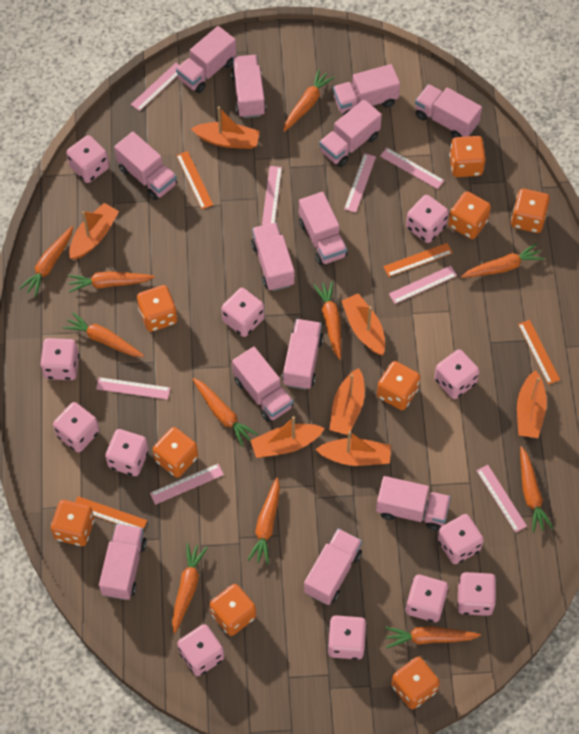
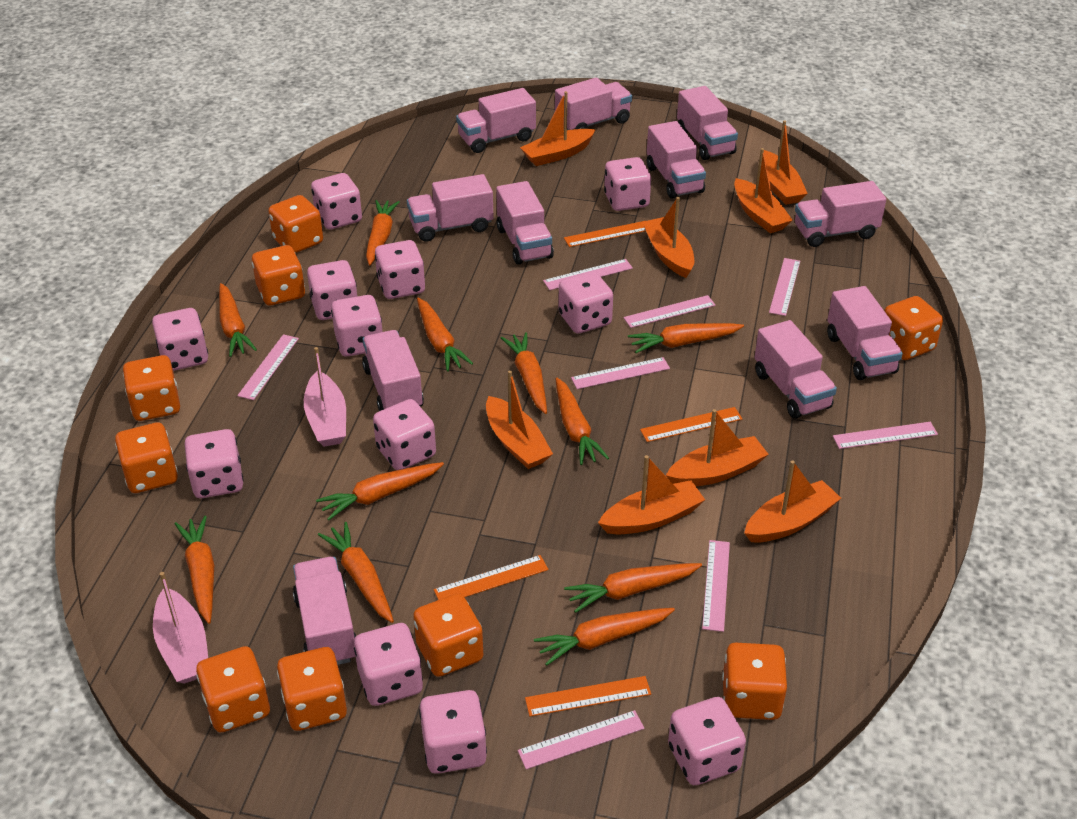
orange boat: [69,203,119,260] [191,106,260,149] [250,416,325,458] [315,431,391,466] [329,368,365,435] [342,293,385,355] [517,370,547,438] = 7 -> [486,370,553,469] [520,91,596,166] [598,455,705,534] [642,197,694,278] [666,409,769,486] [734,148,793,233] [744,460,841,542] [764,120,808,205] = 8
pink boat: none = 0 -> [153,572,208,684] [304,347,346,447] = 2
pink truck: [99,524,147,600] [114,132,177,200] [176,26,236,93] [231,55,266,118] [232,347,293,422] [251,222,295,291] [282,319,324,390] [299,192,347,265] [304,528,362,605] [319,99,382,167] [333,64,400,116] [376,476,451,531] [415,84,482,138] = 13 -> [293,557,356,665] [362,330,424,411] [407,174,494,242] [456,88,536,153] [496,181,554,265] [555,78,632,130] [647,121,706,199] [677,86,738,160] [755,320,837,419] [795,181,886,247] [827,286,903,380] = 11

